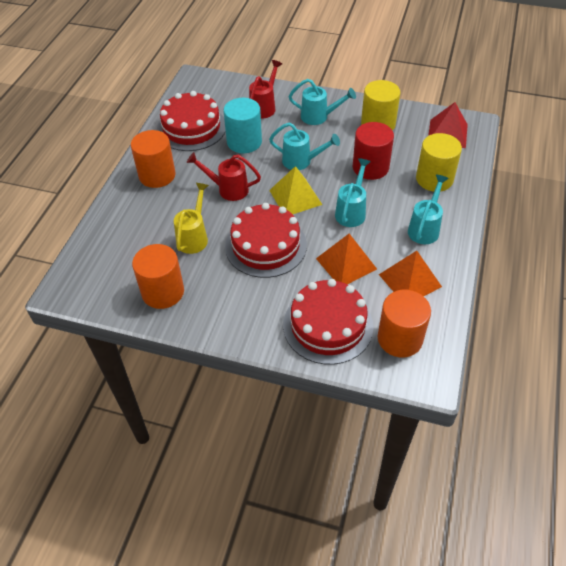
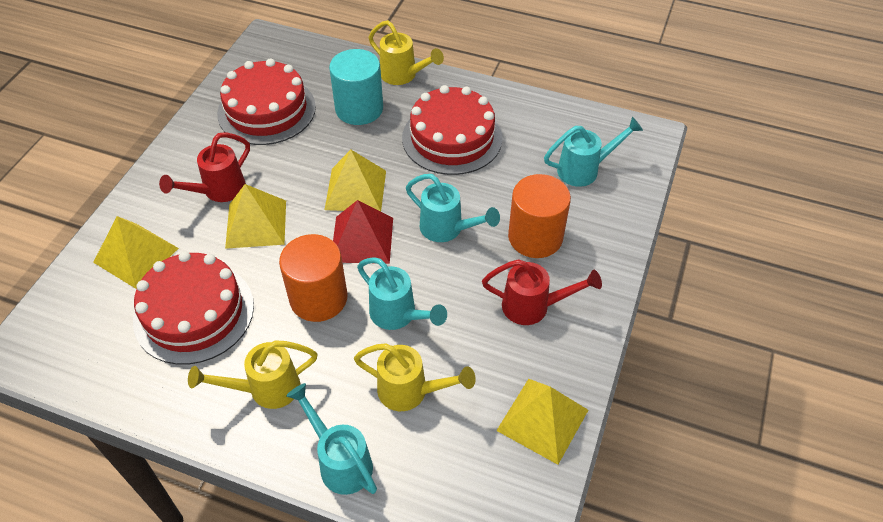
orange cylinder: [131,130,176,188] [132,244,184,309] [378,290,431,357] = 3 -> [279,234,347,322] [508,174,571,258] = 2
orange pyramid: [316,234,377,284] [379,251,442,296] = 2 -> none = 0
red cylinder: [353,122,394,180] = 1 -> none = 0
yellow cylinder: [361,80,401,131] [416,133,462,192] = 2 -> none = 0
yellow pyramid: [269,166,322,214] = 1 -> [93,216,179,289] [225,184,286,249] [325,150,386,212] [496,379,588,465] = 4
yellow watering can: [174,183,209,254] = 1 -> [188,341,317,409] [354,343,476,411] [369,20,444,85] = 3

